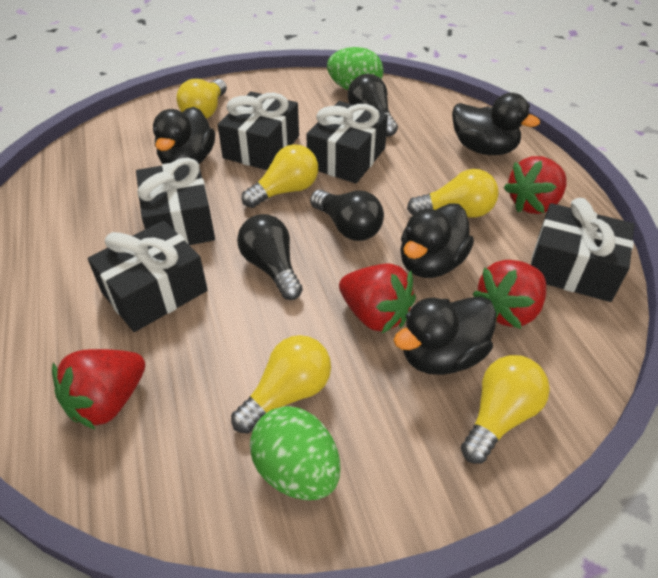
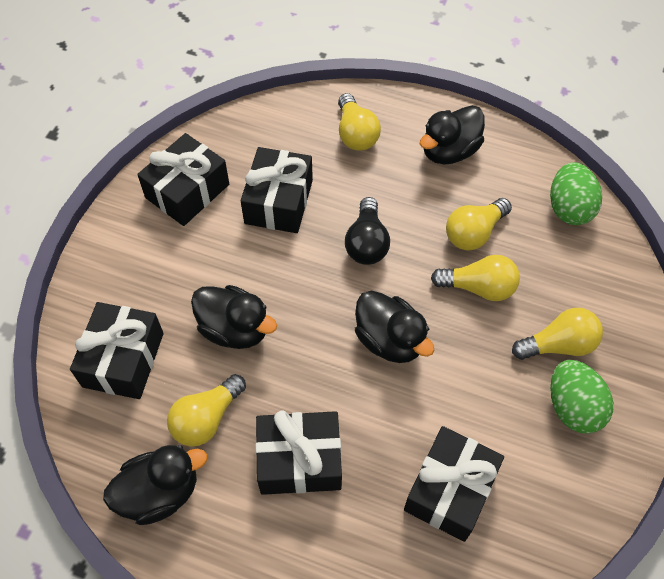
black light bulb: [237,214,303,300] [310,190,384,241] [347,74,398,137] = 3 -> [345,197,390,265] = 1
red strawberry: [52,349,145,430] [339,264,416,333] [472,260,546,329] [504,156,567,214] = 4 -> none = 0

